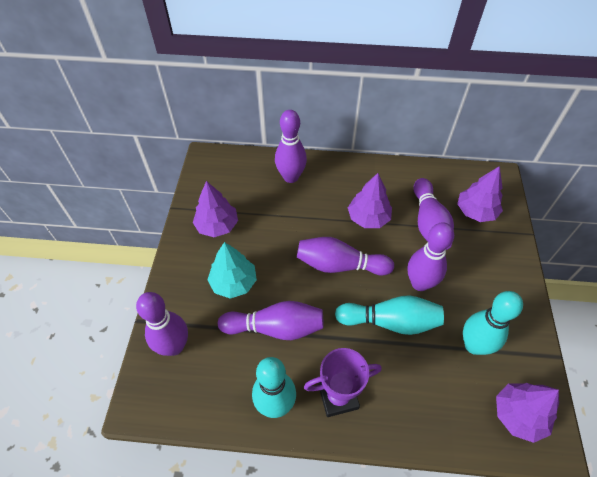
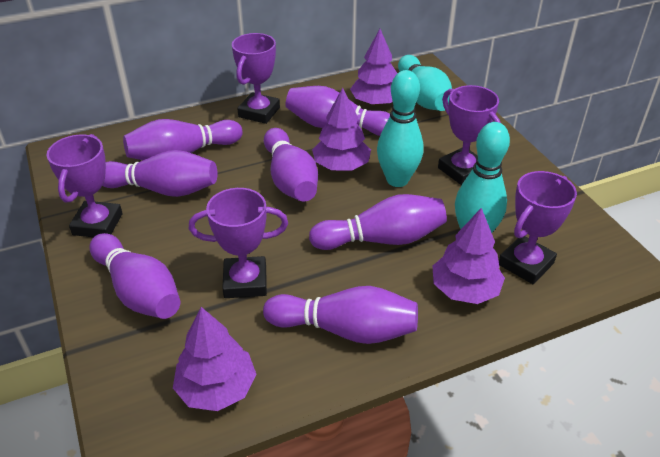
purple bowling pin: [136,292,188,356] [218,301,324,340] [275,110,307,183] [297,237,394,276] [407,222,454,291] [413,178,454,250] = 6 -> [89,233,180,319] [103,150,217,197] [123,119,242,160] [263,286,418,344] [264,128,318,202] [285,86,390,136] [309,194,447,250] = 7
purple trophy: [304,348,382,417] = 1 -> [47,134,123,237] [189,188,288,298] [232,33,280,124] [438,85,501,185] [499,171,577,284] = 5
turquoise tree: [207,242,257,299] = 1 -> none = 0

